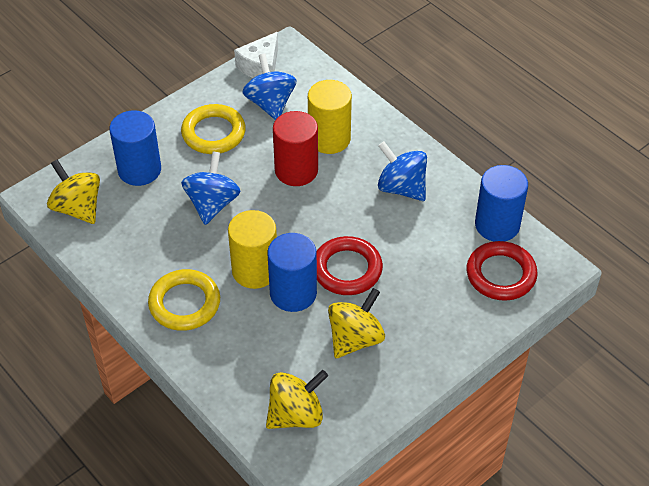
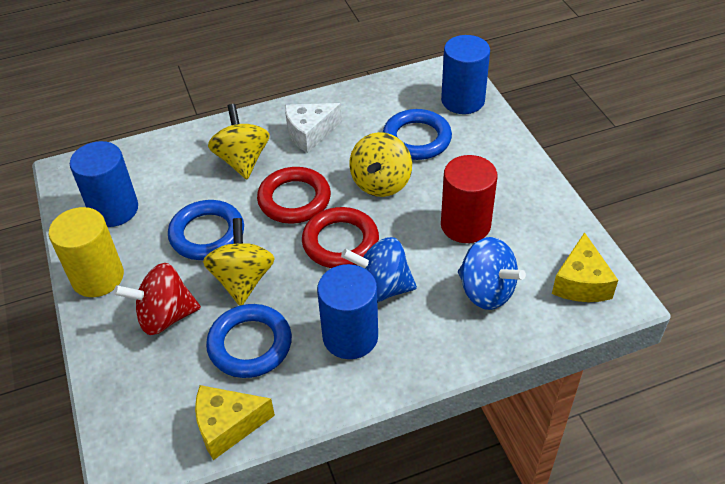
blue ring: none = 0 -> [168,200,244,260] [206,304,292,378] [383,109,452,160] = 3
blue spinning top: [181,152,241,225] [243,53,296,120] [378,141,427,201] = 3 -> [341,237,417,303] [458,237,526,310] = 2
red spinning top: none = 0 -> [114,263,201,335] = 1
yellow cheese: none = 0 -> [195,385,275,460] [552,232,618,302] = 2
yellow cylinder: [228,210,277,289] [308,80,352,154] = 2 -> [49,207,124,297] = 1
yellow ring: [148,269,220,331] [181,104,246,154] = 2 -> none = 0

